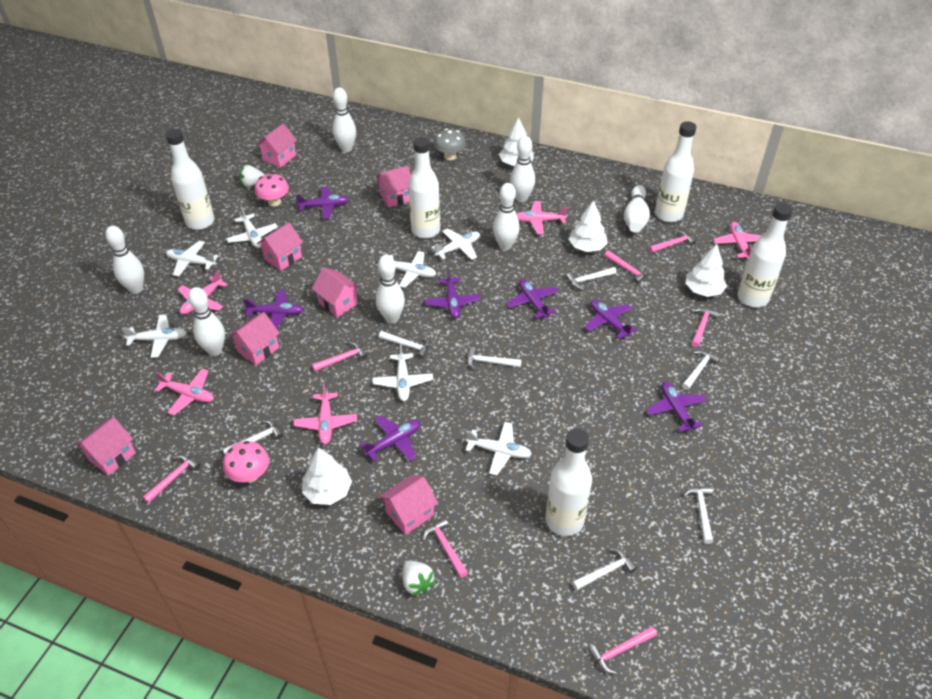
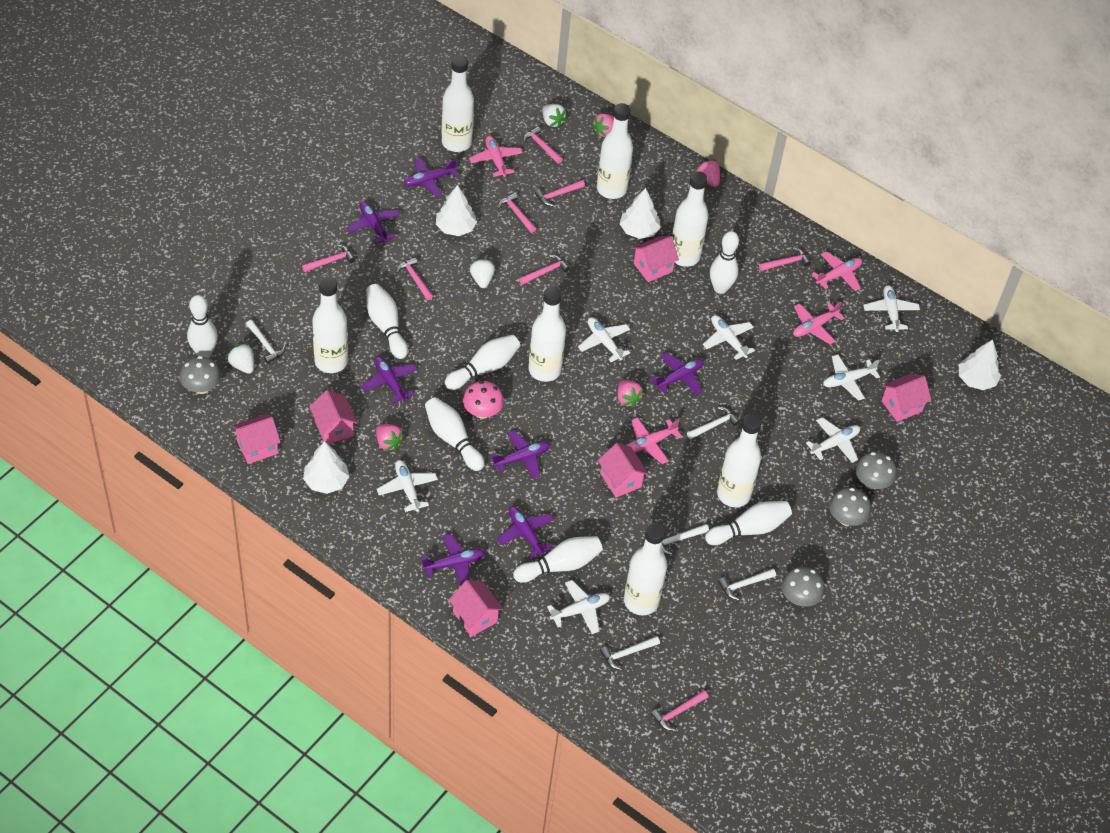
grey mushroom: [434,129,466,160] = 1 -> [180,356,221,394] [782,567,825,607] [829,488,871,526] [855,452,897,489] = 4
pink hammer: [143,455,201,503] [312,342,368,372] [422,518,468,578] [588,626,657,674] [605,251,649,284] [649,230,696,253] [691,308,719,347] = 7 -> [302,245,356,272] [396,257,433,300] [498,193,536,233] [519,255,570,285] [523,126,563,164] [535,180,585,206] [651,690,708,731] [759,247,811,271] = 8
pink house: [75,417,136,476] [229,312,280,365] [256,124,297,168] [257,222,303,271] [312,267,360,317] [376,166,411,207] [379,475,438,535] = 7 -> [232,414,281,464] [309,390,358,444] [449,580,504,637] [598,443,649,498] [632,236,679,282] [882,374,931,422] = 6
pink mushroom: [223,441,269,483] [255,173,289,206] = 2 -> [463,381,504,419] = 1
pink plane: [154,369,214,415] [178,270,228,315] [294,384,357,444] [516,201,568,234] [714,222,762,259] = 5 -> [469,136,523,177] [627,417,682,464] [793,302,844,344] [812,251,862,291] = 4
pink strawberry: none = 0 -> [376,424,404,451] [592,113,614,137] [617,380,643,408] [696,160,720,187] = 4
white bottle: [166,129,215,230] [408,137,440,239] [546,428,592,536] [655,121,696,222] [738,203,793,307] = 5 -> [312,277,348,373] [442,56,474,152] [528,286,566,382] [597,103,633,199] [624,523,667,615] [672,171,709,267] [717,414,762,507] = 7
white hammer: [223,420,283,454] [379,331,430,359] [468,347,522,370] [566,267,617,290] [572,548,637,591] [682,350,720,390] [683,486,713,544] = 7 -> [246,320,286,364] [600,636,660,670] [661,524,709,555] [687,407,740,439] [718,569,776,600] = 5
white strawberry: [239,165,265,187] [403,561,436,596] = 2 -> [227,343,254,374] [470,259,495,288] [542,104,567,128] = 3

